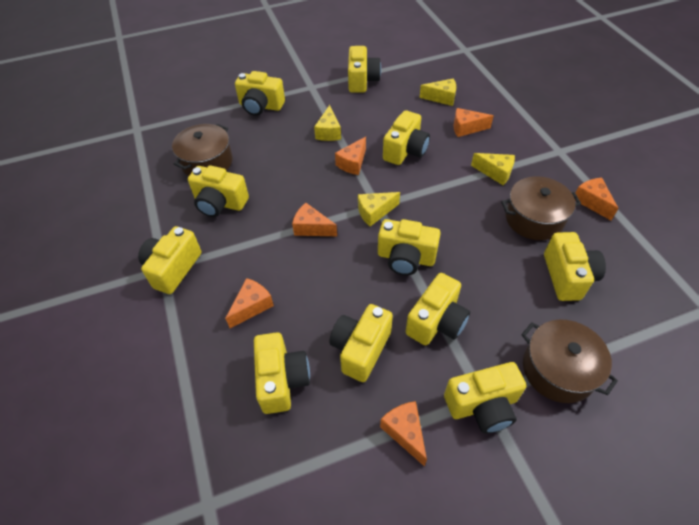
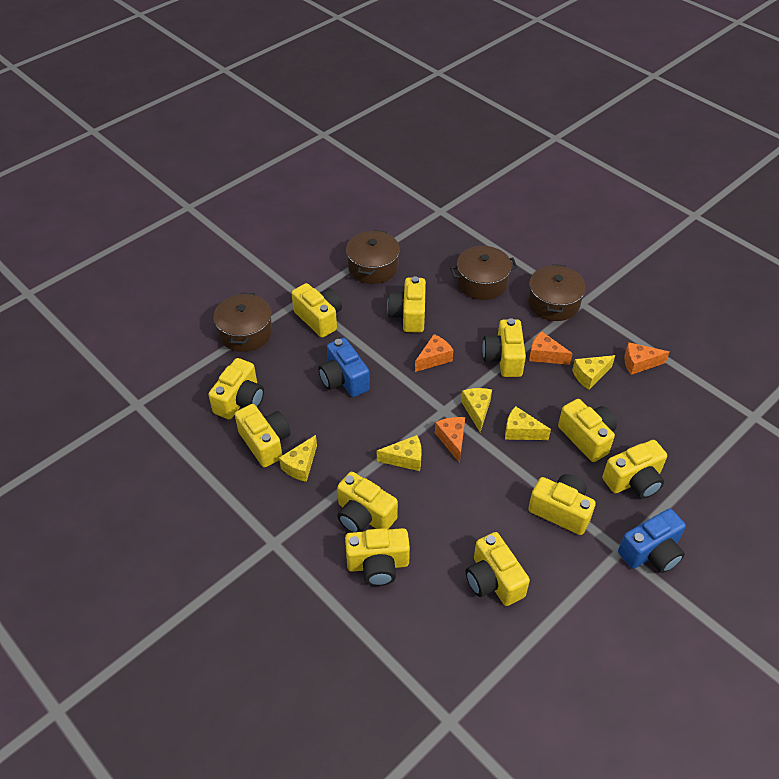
blue camera: none = 0 -> [318,338,370,397] [618,509,686,573] = 2
brown pot: [172,124,233,176] [501,176,581,240] [521,320,618,403] = 3 -> [214,293,272,352] [346,230,400,284] [450,246,517,300] [528,264,586,321] = 4
orange cheese: [225,278,274,328] [292,203,337,236] [335,137,366,175] [380,401,427,467] [454,108,494,137] [575,178,618,220] = 6 -> [415,334,453,372] [435,417,465,463] [529,331,573,365] [624,342,669,375] = 4
yellow cheese: [314,105,341,141] [358,192,400,226] [419,79,456,106] [471,153,515,185] = 4 -> [279,435,317,482] [377,435,422,471] [461,388,492,432] [505,406,551,440] [572,355,615,390] = 5

